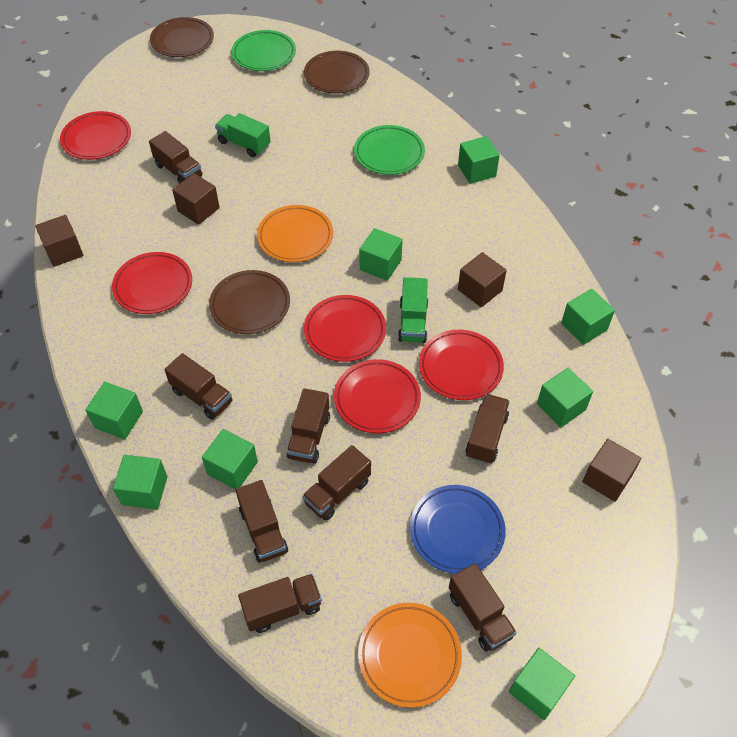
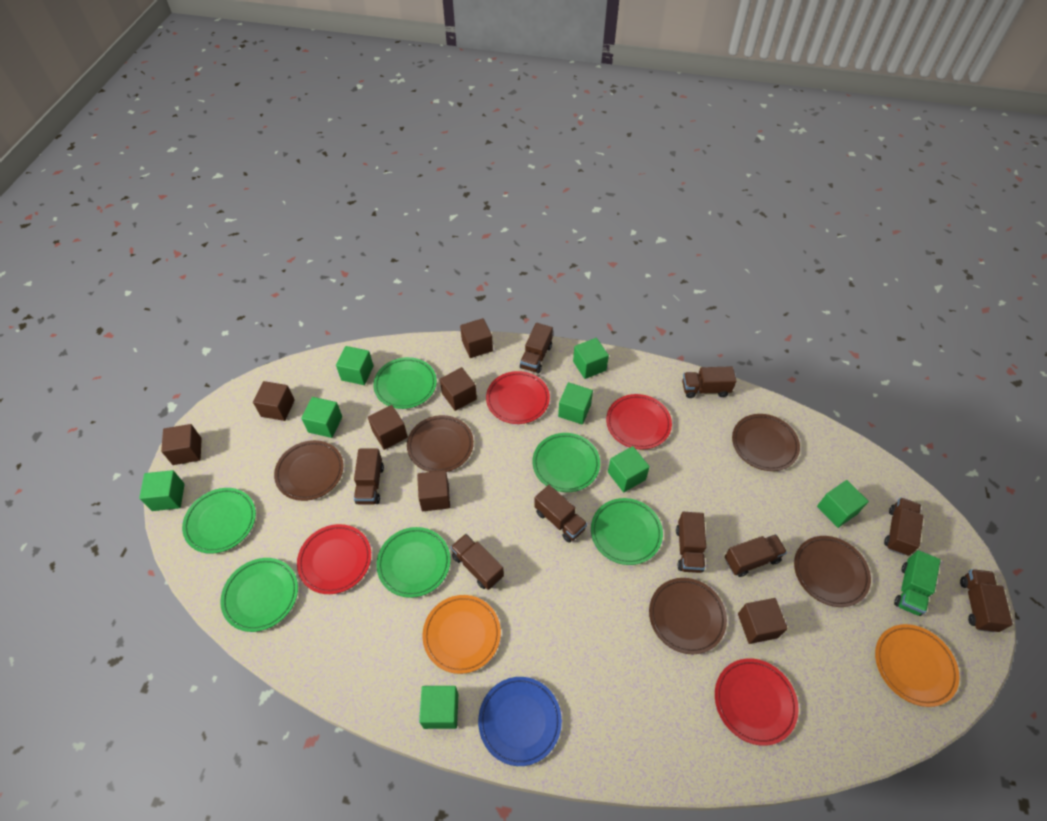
brown cube: [35,215,84,267] [172,173,220,225] [458,252,507,308] [582,439,641,502] = 4 -> [161,424,202,465] [253,381,295,421] [368,405,408,450] [417,470,450,511] [440,367,477,411] [460,318,493,358] [738,598,788,644] = 7
brown plate: [150,17,214,57] [209,270,290,334] [304,51,370,94] = 3 -> [274,440,344,501] [407,415,474,472] [649,578,727,654] [732,414,800,471] [794,536,871,607] = 5
brown truck: [149,131,203,184] [164,353,233,420] [236,480,288,563] [238,574,322,633] [287,388,330,464] [302,445,371,521] [449,563,517,652] [465,394,510,464] = 8 -> [354,449,384,505] [451,534,504,590] [520,323,553,374] [534,485,587,543] [676,512,706,573] [682,366,736,398] [725,534,787,577] [884,497,923,556] [960,569,1013,632] = 9
green plate: [231,30,296,71] [354,125,425,175] = 2 -> [182,488,256,554] [220,558,298,632] [373,357,437,409] [376,527,451,598] [533,433,600,492] [591,498,663,565] = 6
green truck: [215,113,271,157] [398,277,428,343] = 2 -> [894,550,941,616] = 1
red plate: [60,111,131,160] [112,252,192,314] [304,295,386,362] [334,359,421,434] [419,330,504,400] = 5 -> [297,524,371,594] [486,371,550,424] [606,394,672,450] [715,658,799,746] = 4

